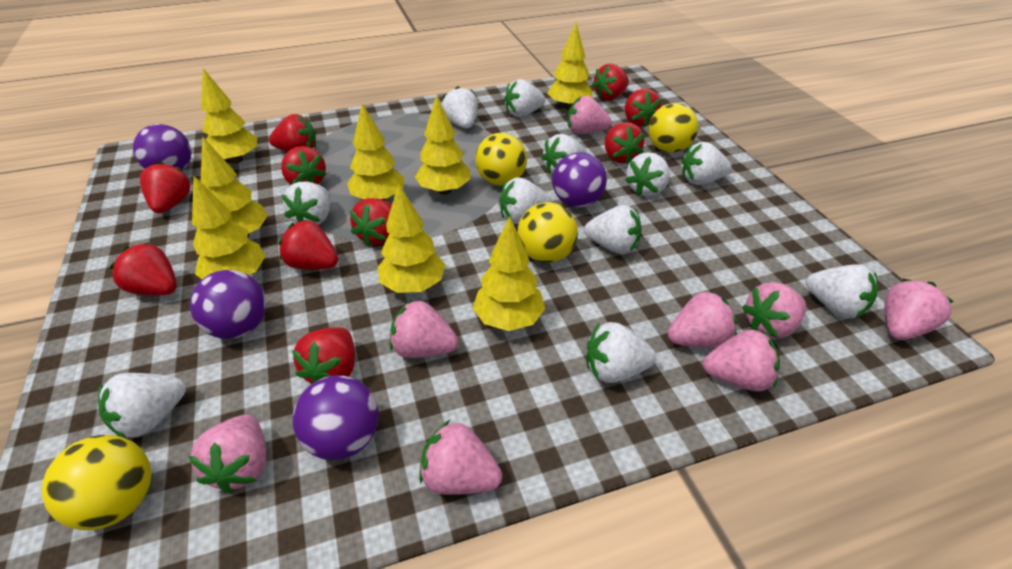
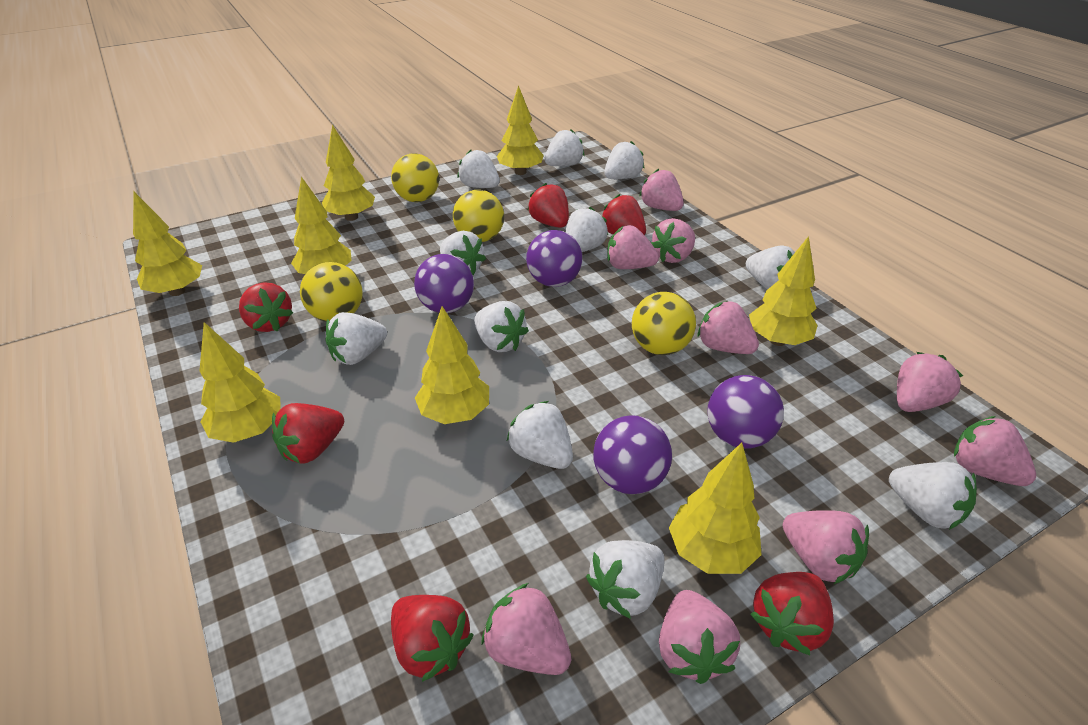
pink strawberry: [188,415,267,493] [390,299,458,358] [419,420,502,495] [568,96,612,134] [668,290,737,348] [703,329,780,392] [742,282,806,339] [885,279,954,340] = 8 -> [481,583,571,675] [607,225,659,269] [639,169,684,211] [651,218,695,263] [659,590,740,684] [698,301,759,354] [783,510,869,584] [897,352,963,412] [954,416,1036,486] = 9
red strawberry: [109,242,177,295] [140,161,191,213] [269,114,316,152] [279,220,338,270] [281,146,326,185] [292,327,355,384] [350,198,392,246] [592,64,629,100] [605,122,644,164] [625,88,661,127] = 10 -> [239,282,293,332] [272,403,344,464] [391,595,474,682] [528,183,569,228] [602,194,646,235] [750,572,834,655] = 6

